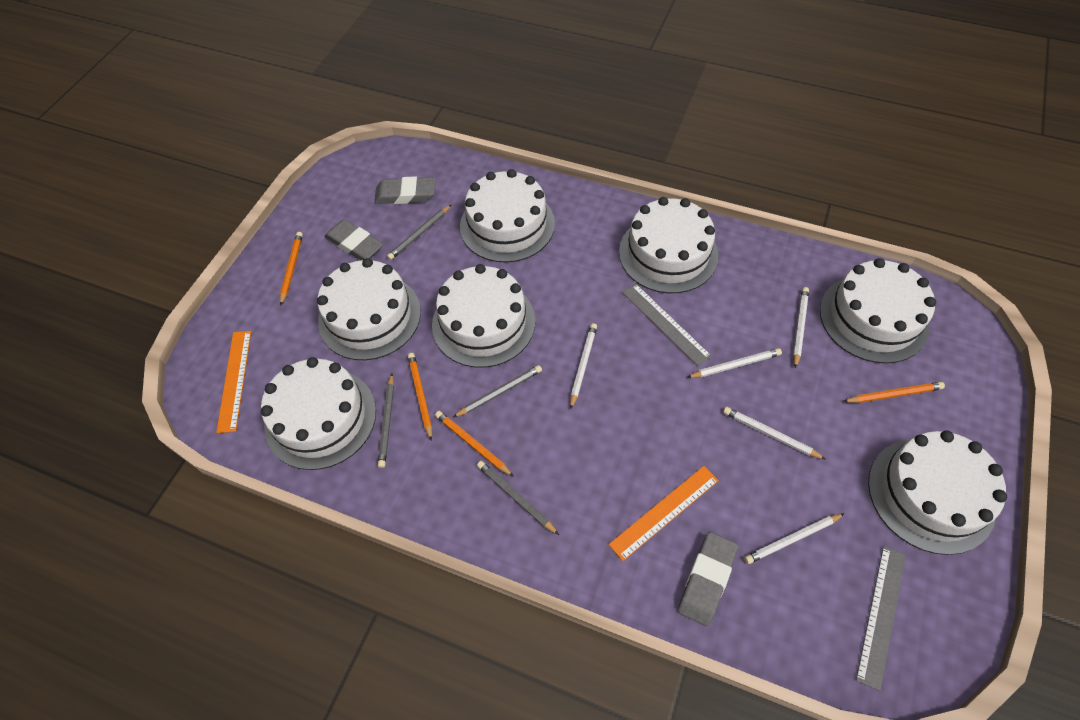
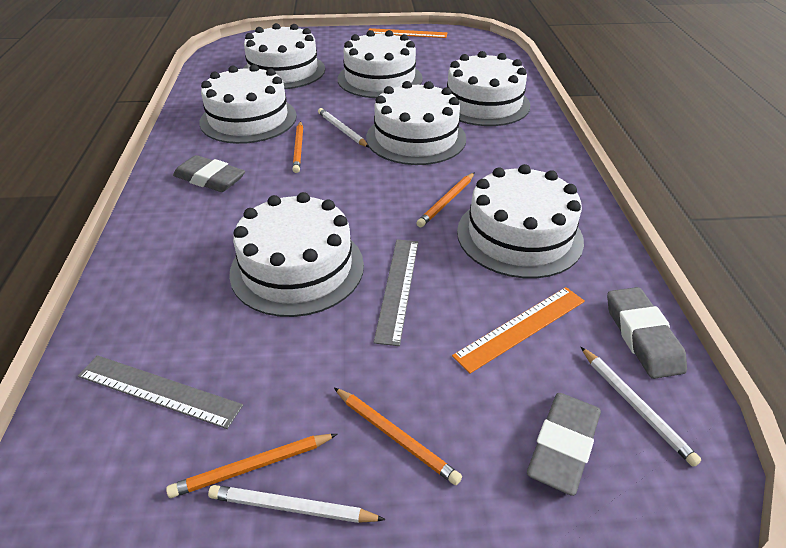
grey pencil: [377,373,394,468] [387,205,451,260] [453,365,542,417] [477,461,559,535] = 4 -> none = 0
white pencil: [570,323,597,409] [686,348,782,378] [723,407,826,460] [744,513,845,564] [793,287,809,369] = 5 -> [208,485,386,523] [318,108,369,147] [581,347,701,467] = 3

